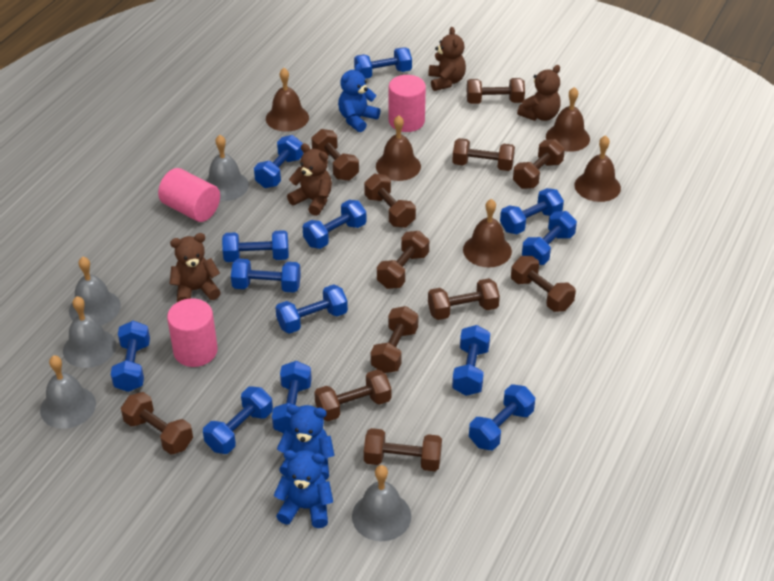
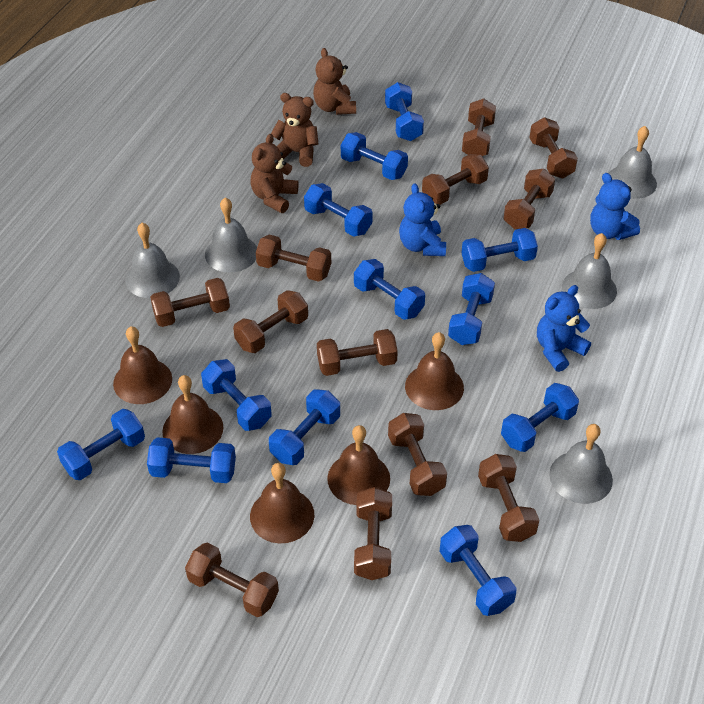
blue dumbbell: [111,321,150,392] [203,386,273,454] [222,230,289,262] [231,259,301,293] [254,135,303,188] [272,361,312,433] [275,284,348,334] [303,200,366,249] [354,47,412,79] [452,325,490,396] [469,384,535,450] [500,188,564,234] [522,211,577,265] = 13 -> [57,409,145,480] [147,437,236,483] [201,359,272,431] [269,389,340,465] [304,183,373,237] [341,132,408,180] [354,259,425,320] [385,82,424,141] [440,525,516,616] [448,273,495,345] [462,228,538,272] [501,383,579,452] = 12
brown teddy bear: [170,233,221,302] [287,143,332,216] [429,27,466,91] [517,65,561,121] = 4 -> [251,134,299,213] [271,93,318,167] [313,48,356,115] = 3
pink cylinder: [158,168,220,222] [167,298,218,367] [389,75,426,132] = 3 -> none = 0

